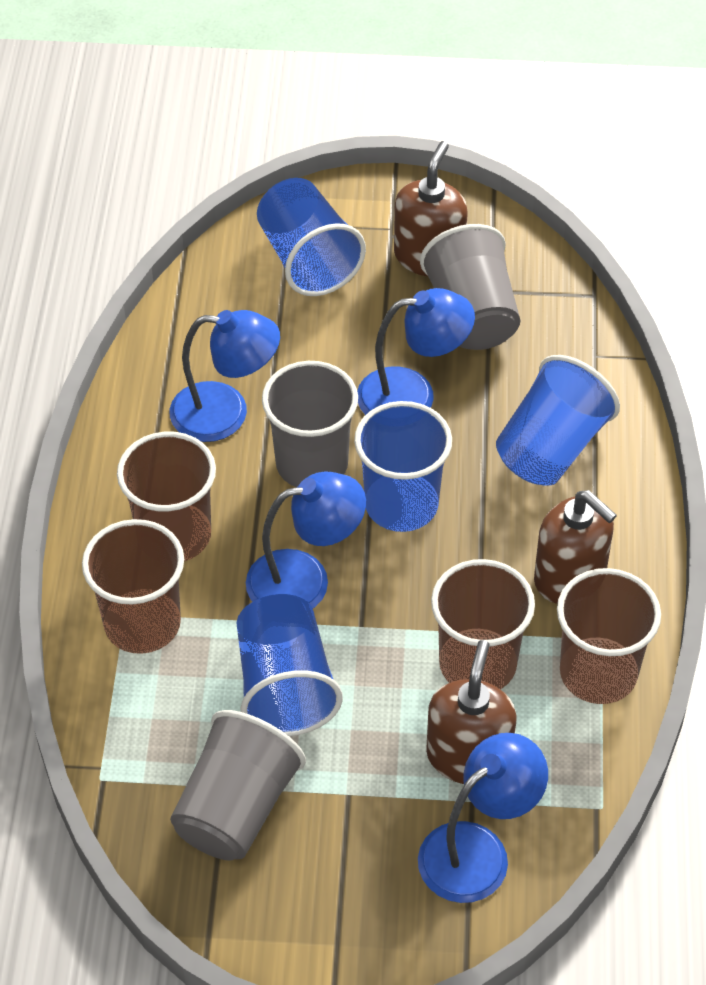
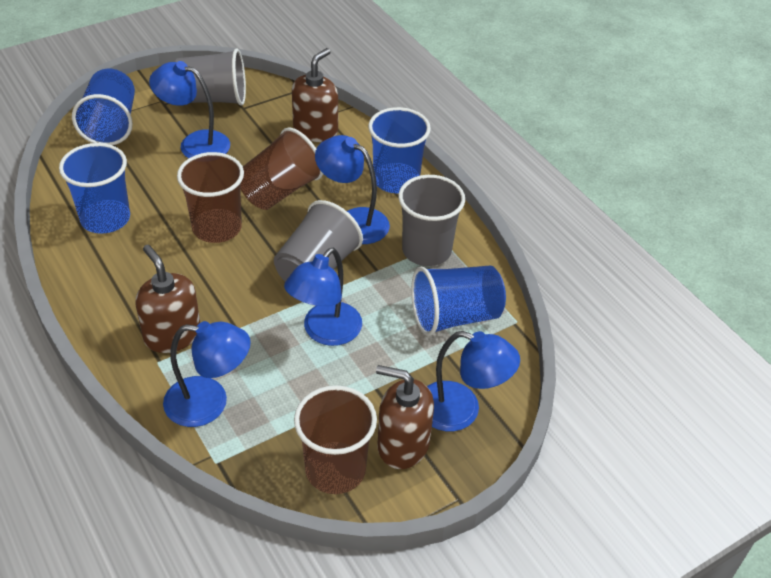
blue lamp: [169,310,280,442] [246,472,366,609] [357,288,475,415] [418,733,548,903] = 4 -> [149,61,230,158] [163,321,251,427] [284,248,362,346] [315,135,390,244] [427,331,520,431] = 5
brown cup: [82,519,184,654] [117,432,216,561] [431,559,535,689] [557,568,661,704] = 4 -> [177,152,244,243] [241,127,323,210] [294,385,377,494] = 3

